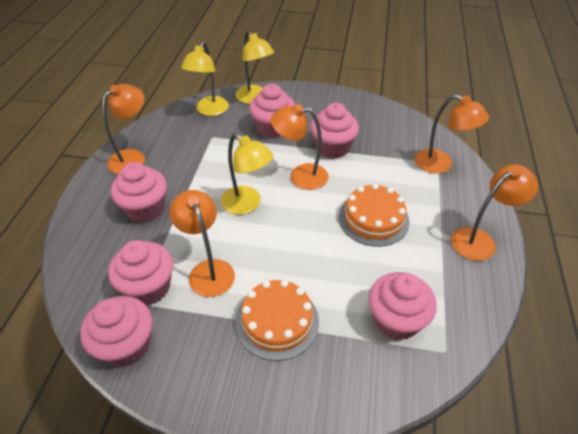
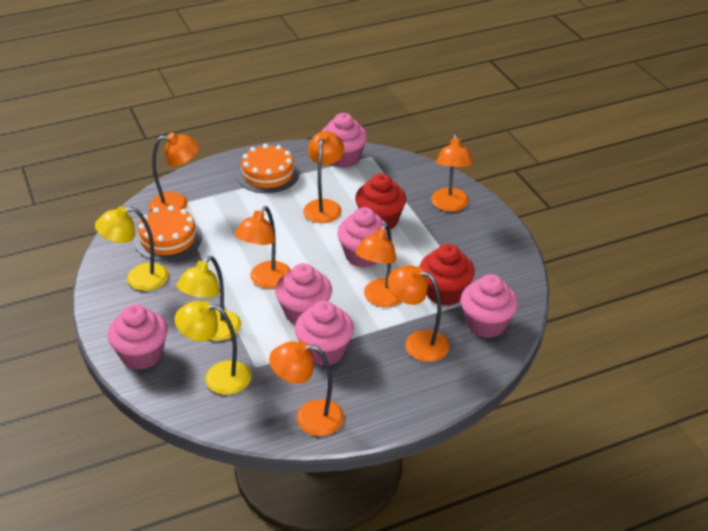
orange lamp: [102,84,145,174] [169,190,235,297] [271,104,328,190] [415,94,489,174] [451,164,538,261] = 5 -> [149,133,199,211] [235,206,291,289] [269,341,344,436] [303,131,344,223] [355,224,401,307] [388,265,450,362] [431,133,473,212] = 7
red cupcake: none = 0 -> [355,173,406,229] [419,244,475,306] = 2

